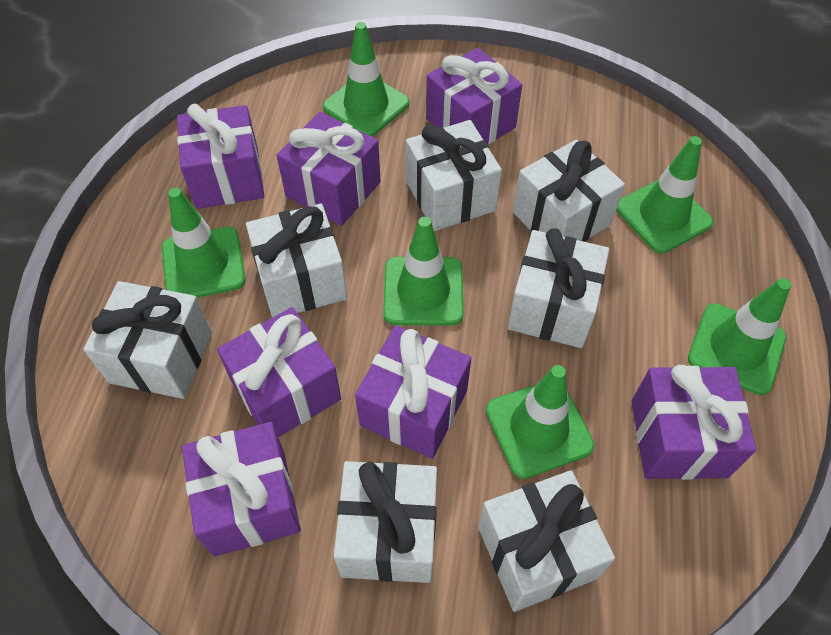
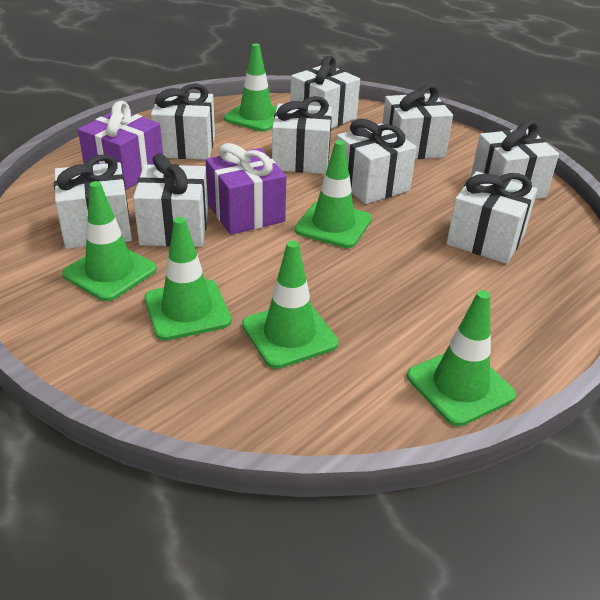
purple gift: [177,104,264,209] [182,422,301,557] [217,307,341,437] [277,112,381,226] [355,325,471,459] [426,48,522,144] [632,365,756,480] = 7 -> [78,101,163,190] [206,143,286,235] = 2
white gift: [83,281,212,399] [246,204,347,318] [334,461,437,583] [406,120,502,231] [478,470,615,612] [508,228,609,348] [513,140,625,242] = 7 -> [54,155,132,249] [133,153,208,247] [151,83,215,160] [272,96,332,174] [290,56,360,129] [336,119,417,204] [382,84,453,159] [447,171,537,264] [471,120,559,199] = 9

